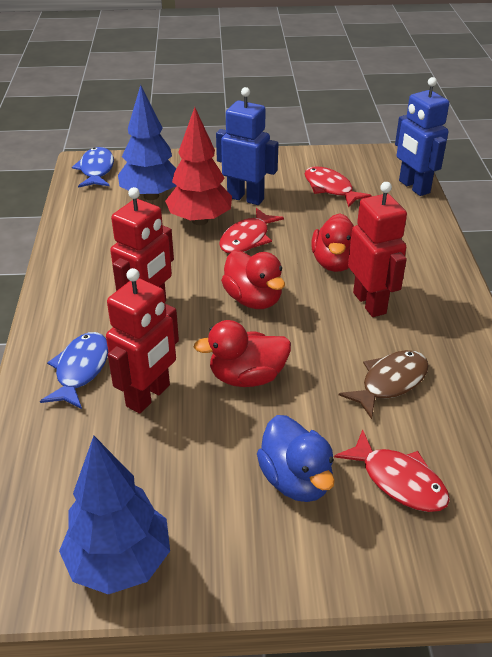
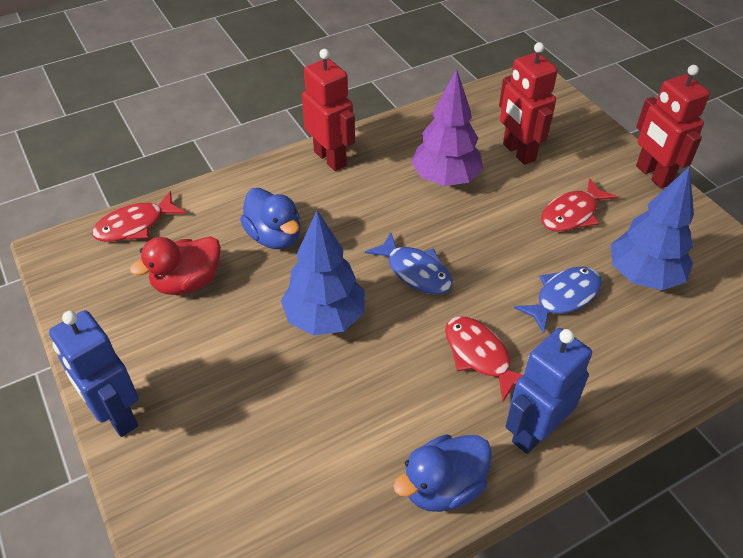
blue duck: [257,415,335,502] = 1 -> [240,188,300,249] [393,434,492,512] = 2
brown fish: [339,350,429,419] = 1 -> none = 0
purple tree: none = 0 -> [411,69,483,186] = 1
red duck: [194,320,291,387] [221,250,285,309] [311,213,354,272] = 3 -> [130,236,221,295] = 1
red tree: [165,107,232,225] = 1 -> none = 0

